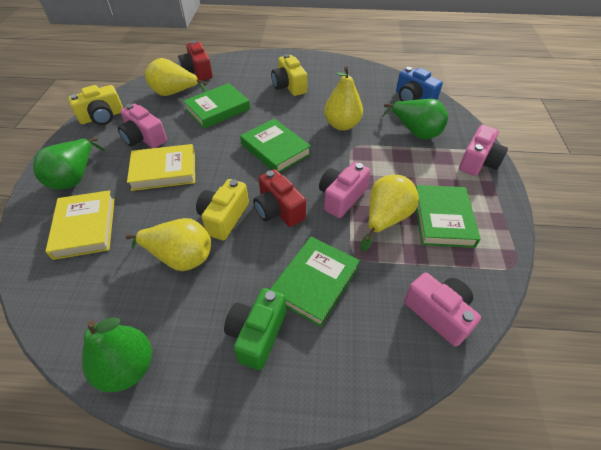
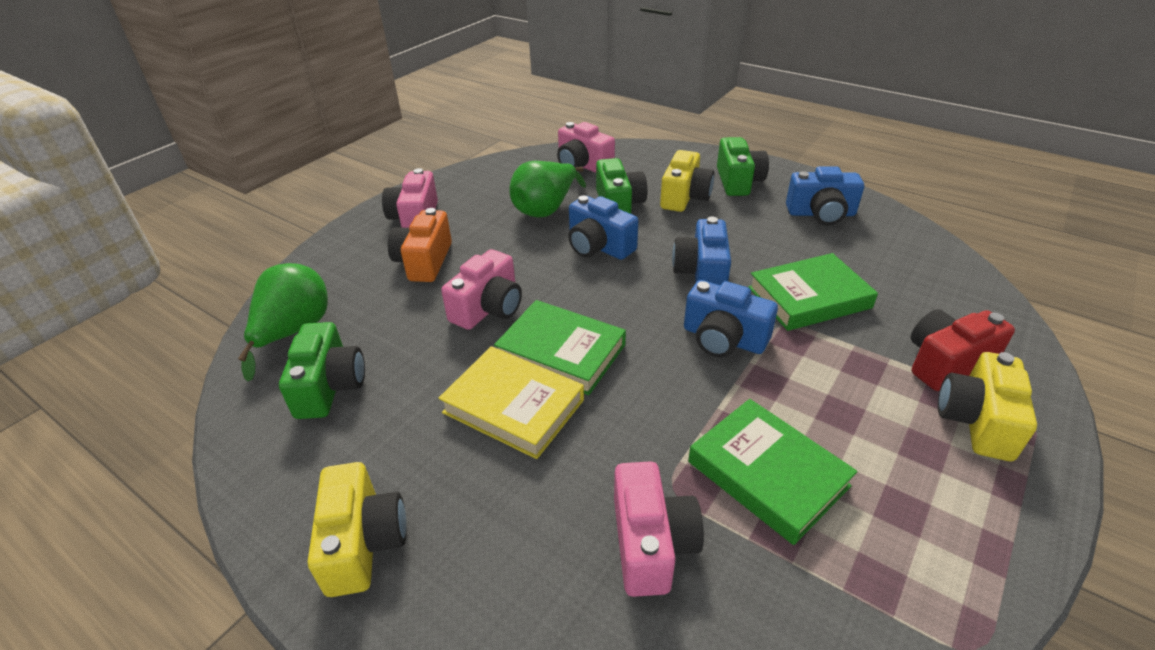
blue camera: [396,67,443,101] = 1 -> [568,195,638,260] [672,217,731,286] [684,280,778,357] [786,166,864,225] = 4
green book: [183,83,250,129] [240,118,311,173] [270,236,360,327] [416,185,481,248] = 4 -> [494,300,626,395] [688,399,857,545] [748,253,878,331] = 3
green camera: [224,288,286,370] = 1 -> [279,322,365,419] [596,158,647,214] [717,137,769,196] = 3
green pear: [33,137,105,189] [82,317,152,392] [382,99,448,139] = 3 -> [238,263,328,381] [509,161,586,218] = 2
orange camera: none = 0 -> [388,208,452,282] = 1
red camera: [178,41,213,81] [253,169,306,227] = 2 -> [911,309,1015,391] = 1
yellow book: [45,190,115,260] [127,144,195,191] = 2 -> [439,346,584,459] = 1
yellow pear: [126,218,211,271] [145,58,207,96] [324,67,363,131] [360,175,419,251] = 4 -> none = 0

